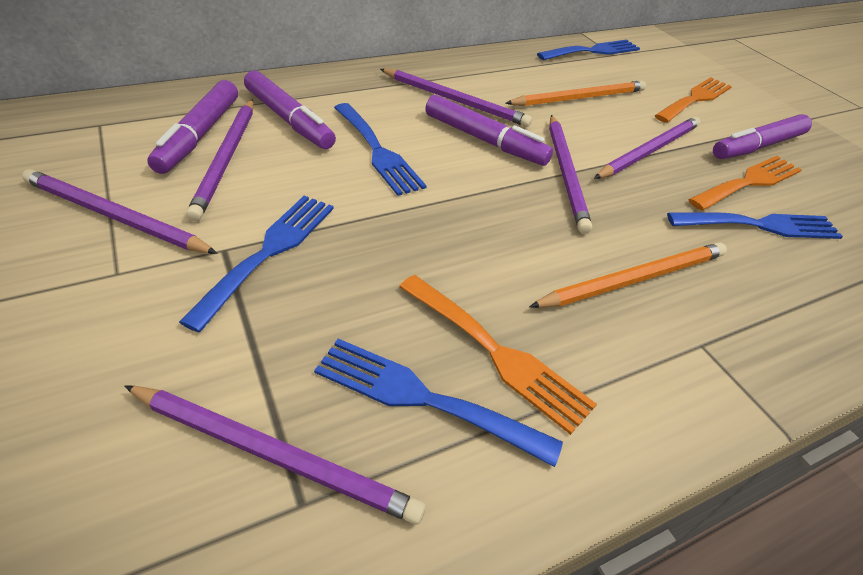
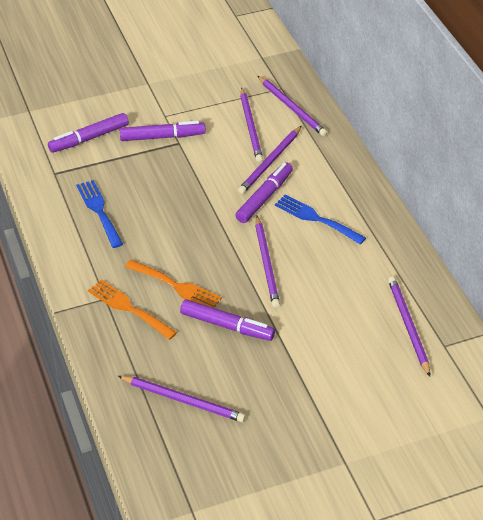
blue fork: [179,196,334,332] [314,339,563,467] [334,103,427,196] [537,40,640,60] [667,212,843,239] = 5 -> [76,180,123,248] [275,194,366,245] = 2
orange fork: [399,275,597,435] [655,77,732,123] [688,156,802,211] = 3 -> [88,279,177,340] [125,260,222,308] = 2
orange pencil: [506,81,646,106] [529,243,727,308] = 2 -> none = 0

